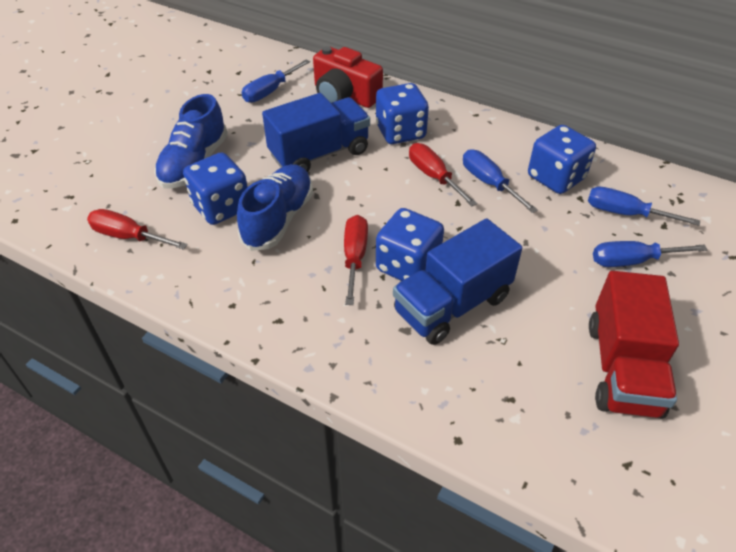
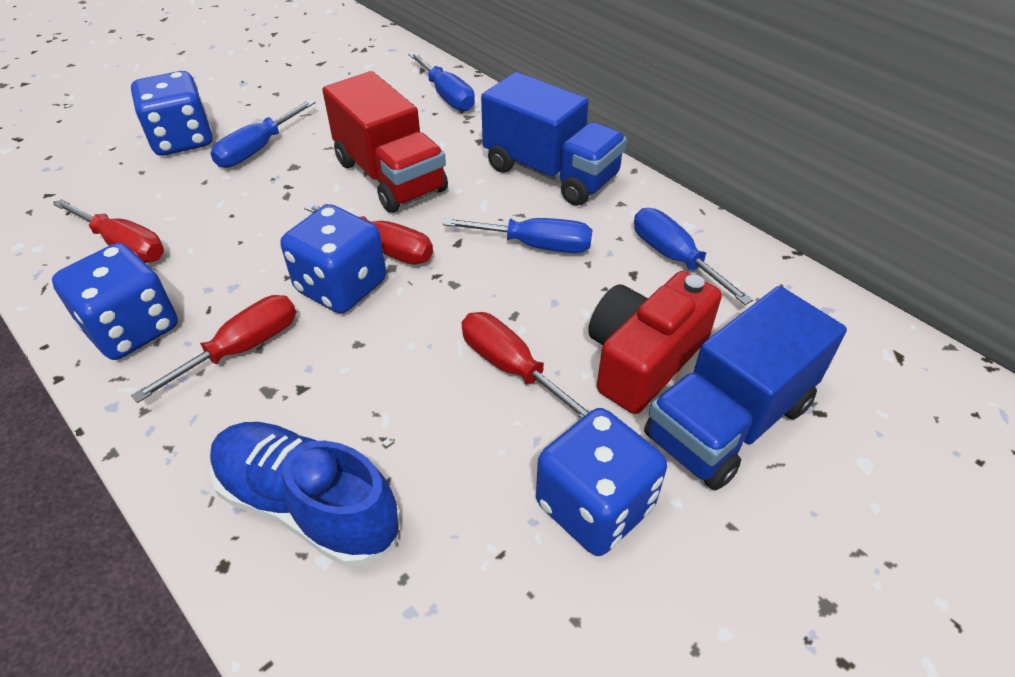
blue shoe: [154,94,228,188] [237,164,313,251] = 2 -> [210,422,401,567] = 1
red screwdriver: [87,209,188,250] [344,215,368,305] [409,143,477,206] = 3 -> [54,199,164,263] [131,295,296,403] [304,203,433,264] [462,312,590,419] = 4

